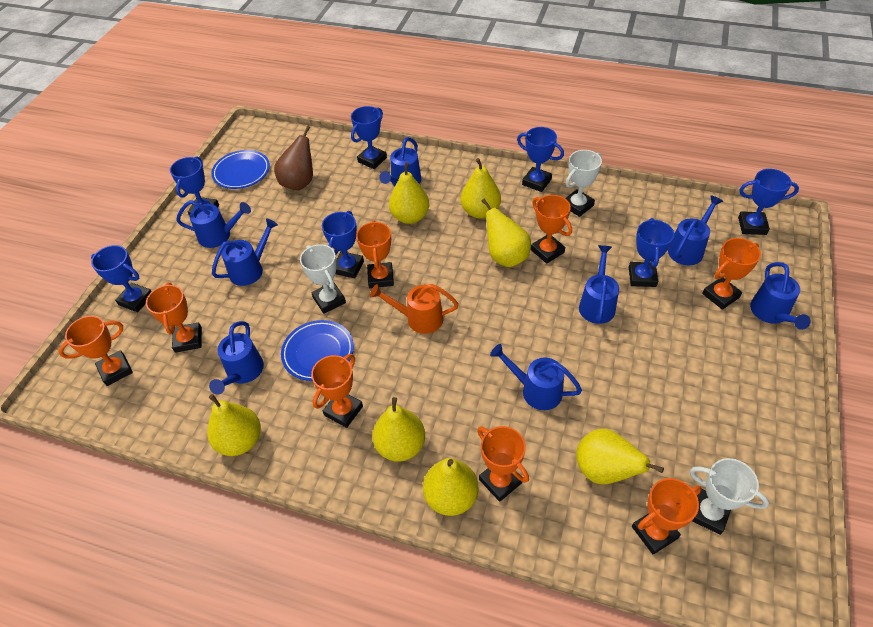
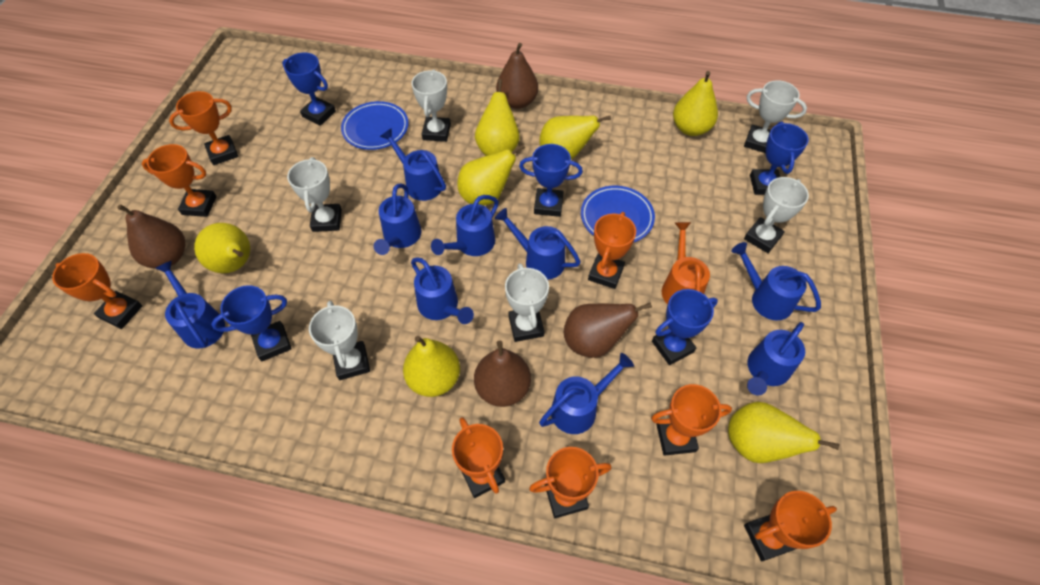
blue trophy: [91,245,152,312] [170,156,219,216] [322,211,364,279] [351,106,387,169] [517,127,564,192] [629,218,674,287] [738,169,799,235] = 7 -> [211,285,292,361] [282,52,336,126] [519,144,583,217] [652,289,718,365] [750,122,809,195] = 5
blue watering can: [176,200,251,248] [209,321,264,395] [212,218,278,286] [379,137,422,186] [490,344,582,410] [579,245,619,324] [668,195,723,265] [750,262,811,330] = 8 -> [155,261,225,348] [374,183,422,255] [380,128,446,201] [411,257,474,324] [431,195,499,256] [495,208,581,280] [539,353,634,434] [732,242,821,320] [747,322,805,395] = 9
brown pear: [274,126,313,191] = 1 -> [117,204,185,268] [474,341,531,407] [496,43,538,109] [564,302,652,358] = 4
white trophy: [300,244,346,314] [565,150,602,217] [690,458,769,535] = 3 -> [287,157,342,232] [309,301,370,380] [411,69,451,142] [505,263,549,342] [744,80,807,153] [744,177,809,253] = 6

